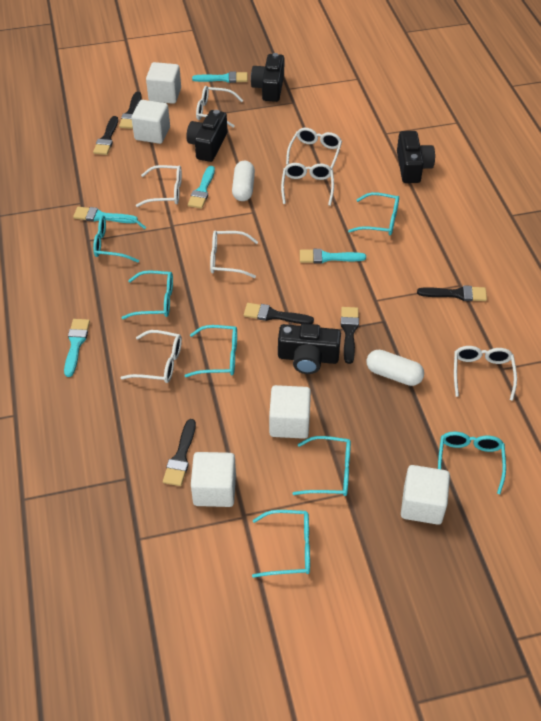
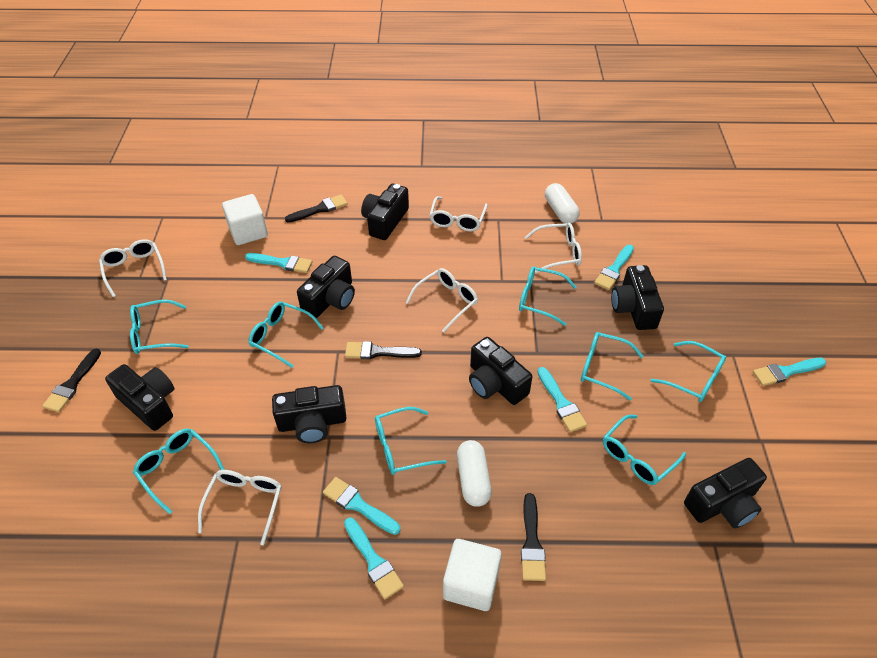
black brush: [93,116,118,155] [119,92,141,129] [163,419,196,486] [244,303,314,324] [341,307,359,364] [417,285,487,301] = 6 -> [42,348,101,412] [285,194,348,223] [345,341,422,359] [521,493,546,581] = 4
black camera: [186,110,227,162] [251,53,284,102] [278,323,341,374] [397,131,435,183] = 4 -> [105,364,174,431] [272,385,347,443] [297,256,355,318] [361,184,409,240] [469,337,532,405] [611,265,664,330] [684,458,767,528] = 7
turquoise brush: [64,319,90,377] [73,207,138,223] [188,166,215,209] [192,72,248,83] [300,249,366,263] = 5 -> [245,253,312,273] [323,477,400,535] [344,517,404,599] [537,367,587,432] [594,245,634,290] [753,358,826,386] = 6
turquoise glasses: [93,215,146,263] [121,270,173,319] [185,325,237,377] [252,510,310,578] [293,436,351,496] [348,192,399,236] [438,431,506,494] = 7 -> [130,299,189,354] [133,429,225,514] [249,302,324,368] [375,407,447,475] [519,266,576,326] [581,332,643,401] [603,415,686,485] [651,341,726,402] = 8
white cube: [131,100,170,144] [146,62,181,104] [191,452,236,507] [269,385,311,439] [401,465,450,525] = 5 -> [222,194,268,245] [443,539,502,611] = 2
white glasses: [121,330,182,383] [136,165,182,207] [196,86,243,128] [210,231,258,278] [281,163,334,206] [286,128,342,169] [454,346,517,401] = 7 -> [99,239,167,297] [198,470,281,545] [406,268,478,332] [430,196,488,232] [525,223,582,273] = 5

